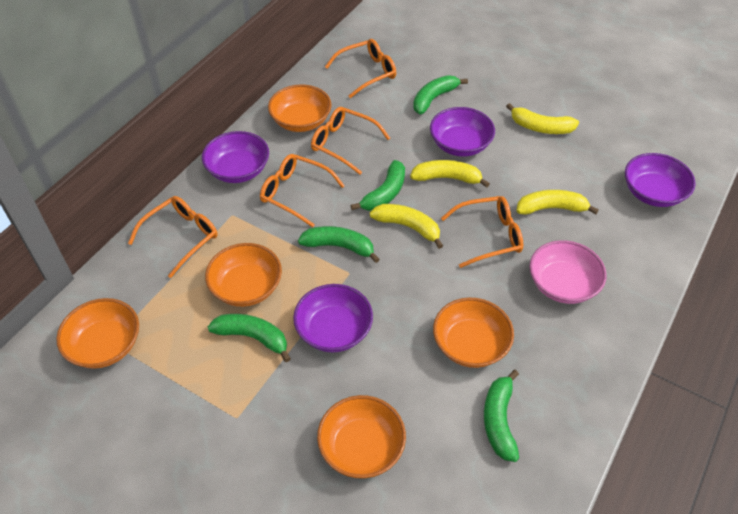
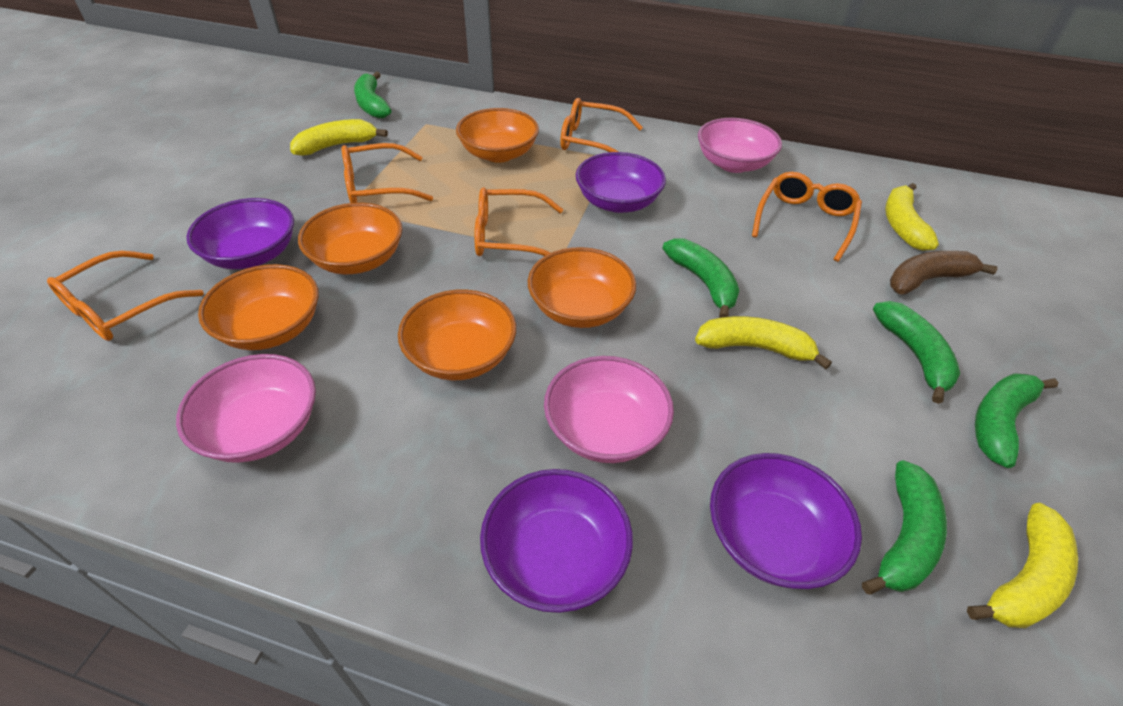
brown banana: none = 0 -> [890,251,998,295] = 1
pink bowl: [529,240,607,304] = 1 -> [176,354,316,463] [544,356,674,463] [698,118,782,173] = 3

